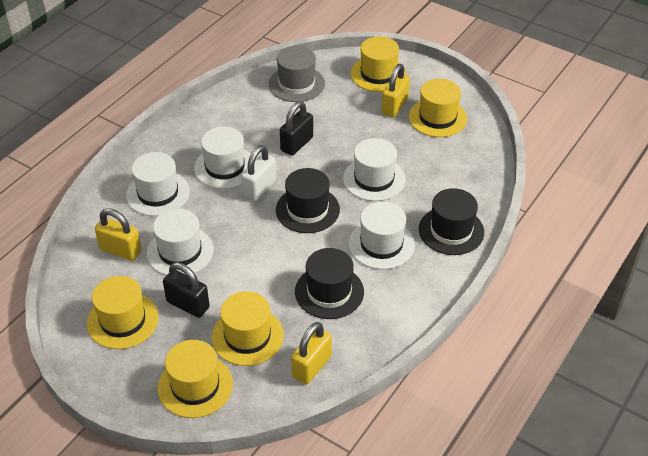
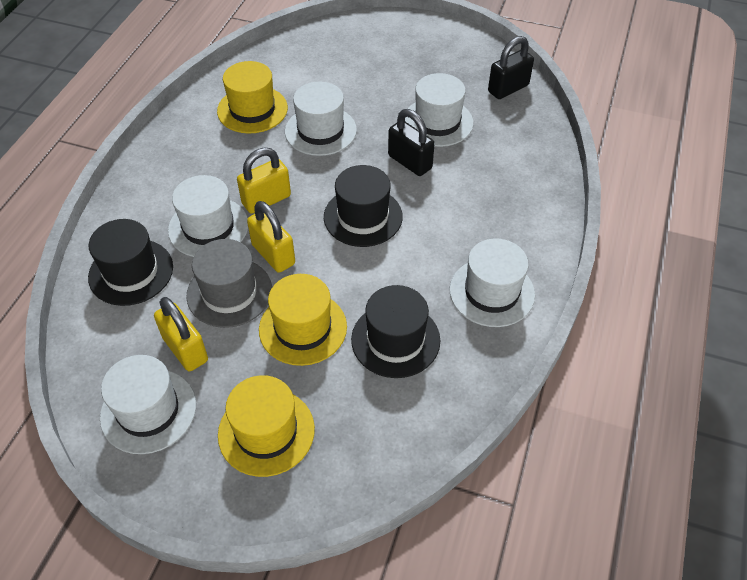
white padlock: [241,145,276,201] = 1 -> none = 0
yellow hat: [87,276,159,349] [158,340,233,418] [212,291,284,366] [351,36,407,92] [409,79,467,137] = 5 -> [217,61,288,134] [218,375,315,477] [259,274,347,366] = 3

